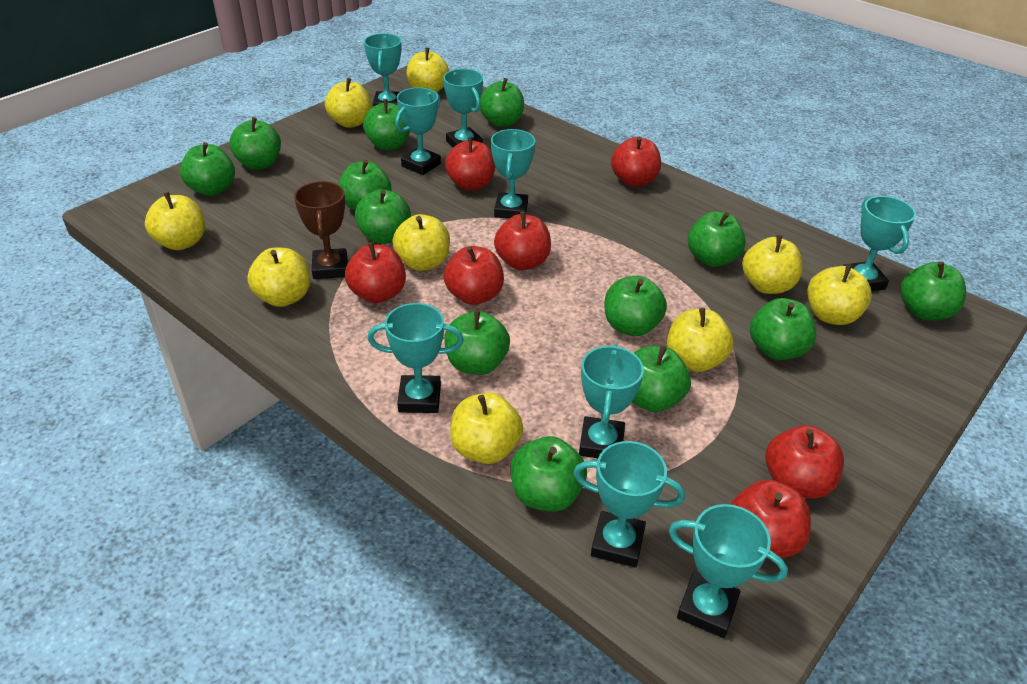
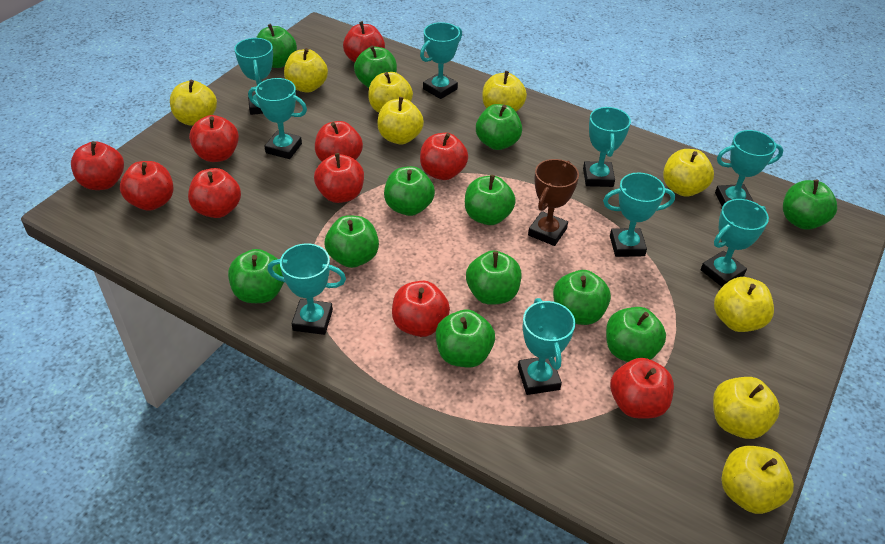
green apple: [180,142,235,196] [229,117,281,170] [338,160,392,211] [355,189,411,244] [363,99,410,150] [444,310,510,375] [480,78,524,127] [511,436,587,512] [605,276,667,336] [632,346,691,412] [688,211,746,267] [750,298,817,360] [900,261,966,320] = 13 -> [228,249,284,303] [256,24,297,68] [325,215,379,268] [354,45,397,88] [384,166,435,216] [436,310,495,367] [465,175,516,225] [466,250,521,305] [476,104,522,150] [553,270,611,325] [606,307,666,362] [783,180,837,230] = 12
red apple: [345,242,406,303] [444,246,504,305] [445,137,495,190] [494,212,551,270] [611,137,661,187] [731,480,811,559] [766,425,844,499] = 7 -> [71,141,124,190] [120,161,173,211] [188,168,241,218] [189,115,239,162] [314,153,364,203] [315,121,363,161] [343,21,385,62] [392,281,450,337] [420,133,468,180] [610,358,674,419] = 10

